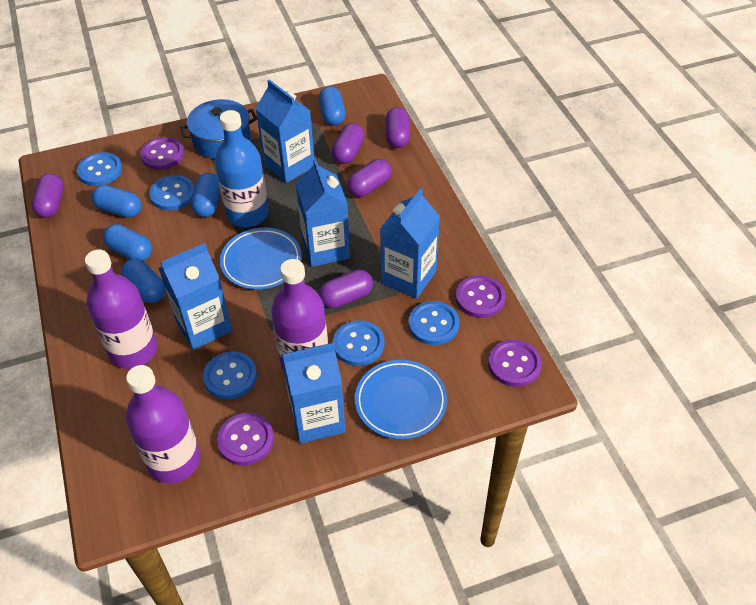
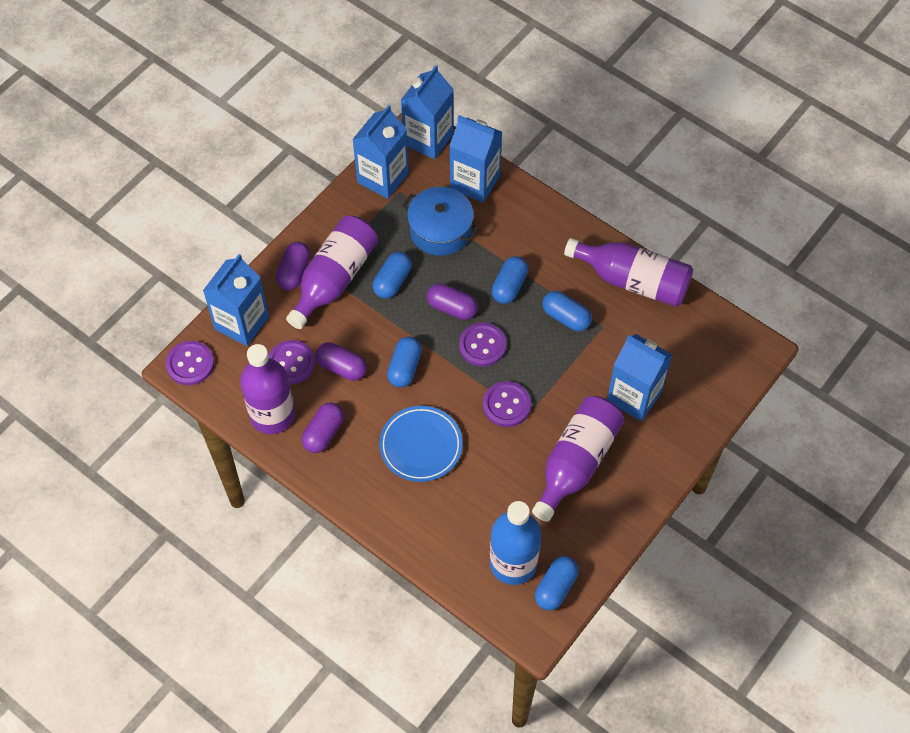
blue button: [77,152,122,186] [149,175,195,211] [203,351,257,399] [333,320,385,366] [408,301,459,345] = 5 -> none = 0
blue plate: [220,228,302,290] [355,360,447,439] = 2 -> [379,406,463,482] = 1
purple bottle: [85,249,157,369] [126,365,200,483] [271,259,328,370] = 3 -> [240,344,295,434] [286,216,378,329] [532,396,624,522] [564,238,693,307] = 4
purple capsule: [32,173,64,218] [319,270,373,308] [332,123,364,164] [347,159,391,197] [385,107,410,148] = 5 -> [276,242,310,290] [302,403,344,453] [316,342,367,381] [427,283,478,320] = 4

